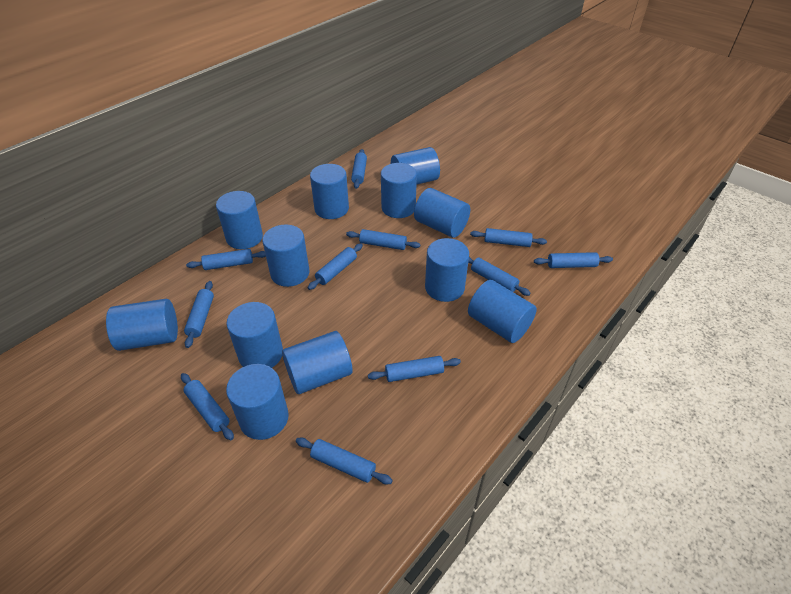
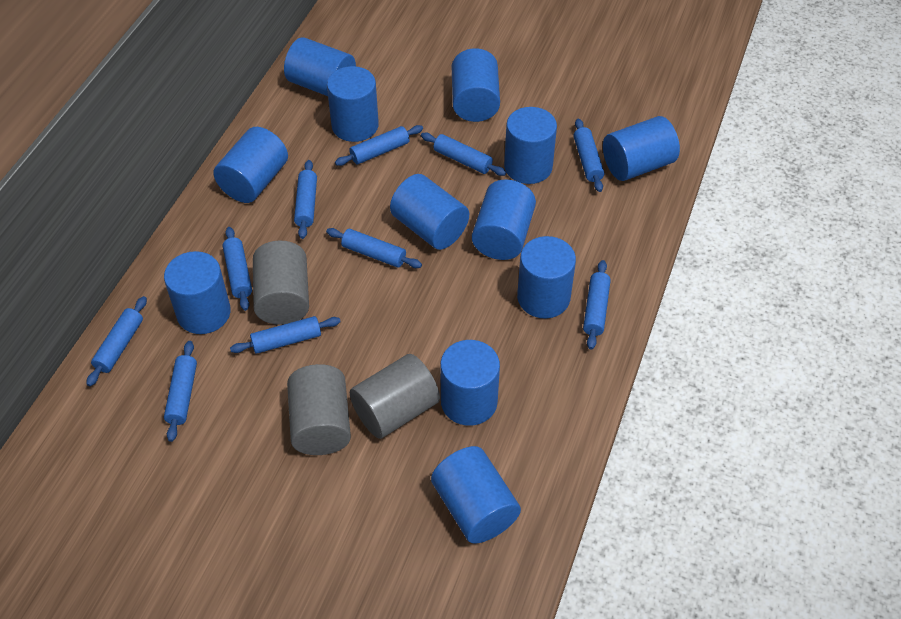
blue rolling pin: [181,373,234,440] [184,281,214,348] [186,249,266,270] [296,438,393,484] [308,243,363,290] [346,229,420,250] [351,149,367,189] [368,356,461,382] [468,257,530,296] [470,228,547,247] [534,252,613,268] = 11 -> [86,296,147,386] [164,341,197,442] [223,227,252,311] [230,316,341,354] [294,160,317,239] [326,228,422,268] [335,125,423,166] [421,133,506,176] [574,118,604,192] [583,260,611,350] = 10
grey cylinder: none = 0 -> [253,240,309,325] [287,364,351,455] [350,354,440,439] = 3

